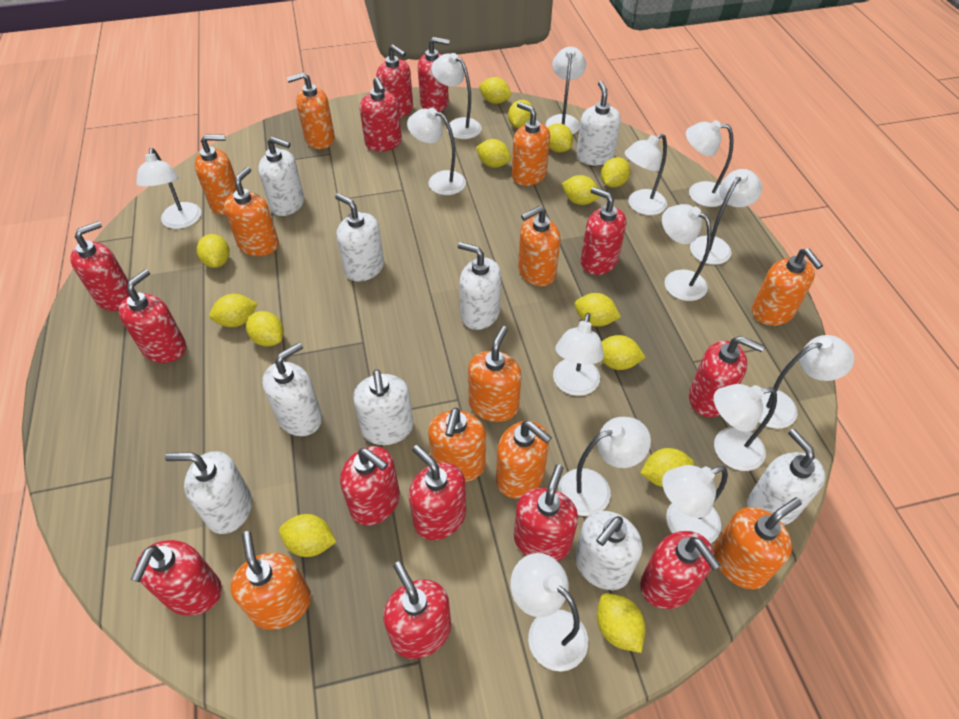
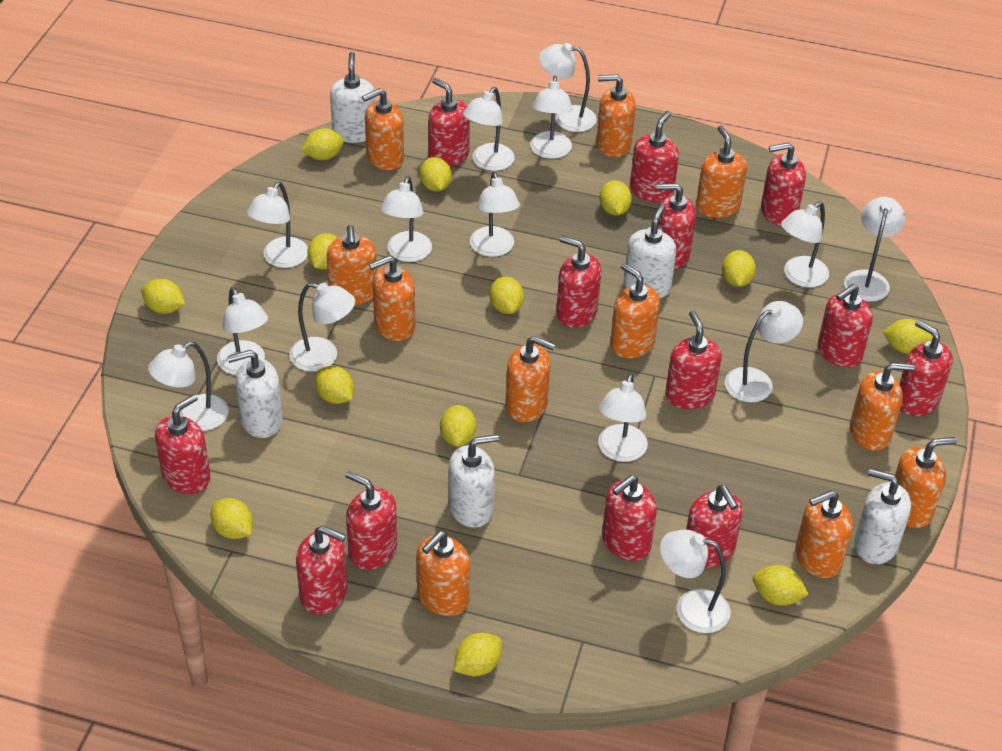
white soap dispenser: [165,451,252,534] [258,136,304,216] [262,343,322,436] [335,193,384,281] [353,370,413,445] [458,242,501,330] [575,511,642,590] [576,81,621,165] [747,429,825,525] = 9 -> [227,350,283,438] [330,52,376,143] [449,434,499,528] [624,204,677,298] [854,469,911,564] = 5
yellow lemon: [197,234,230,268] [209,294,258,327] [246,311,284,347] [279,514,336,557] [476,139,511,168] [479,77,511,104] [508,100,533,128] [548,123,573,153] [562,175,600,205] [574,293,621,327] [597,593,645,653] [601,157,630,188] [602,335,646,370] [640,448,694,487] = 14 -> [141,279,185,314] [210,498,253,539] [301,128,344,160] [307,233,337,270] [315,366,354,404] [420,157,451,192] [440,405,477,447] [454,633,502,677] [490,277,524,314] [599,180,632,216] [722,250,756,287] [753,565,809,606] [882,319,933,354] = 13

